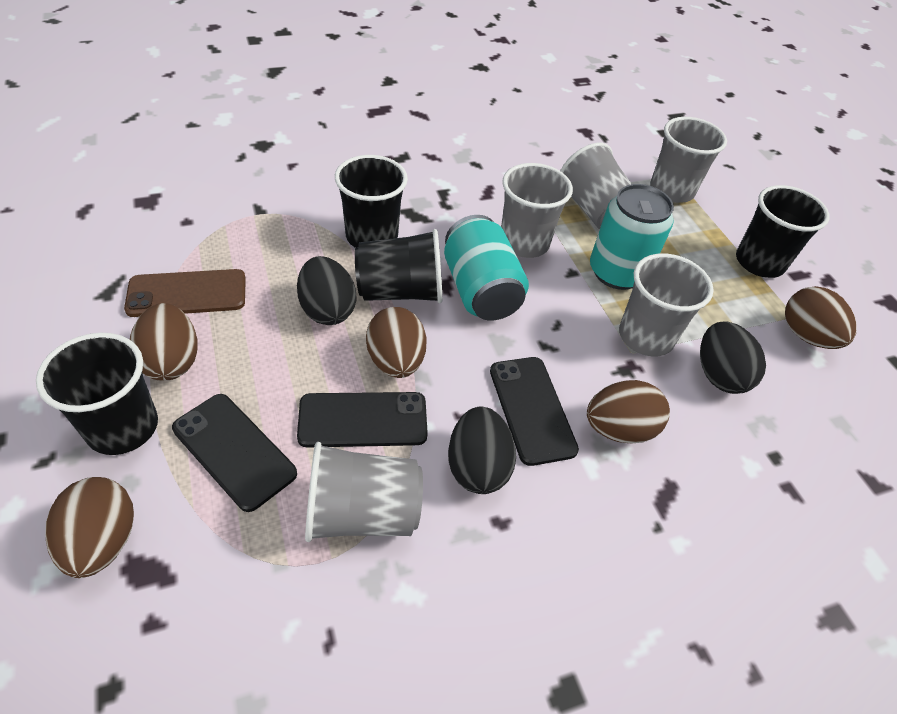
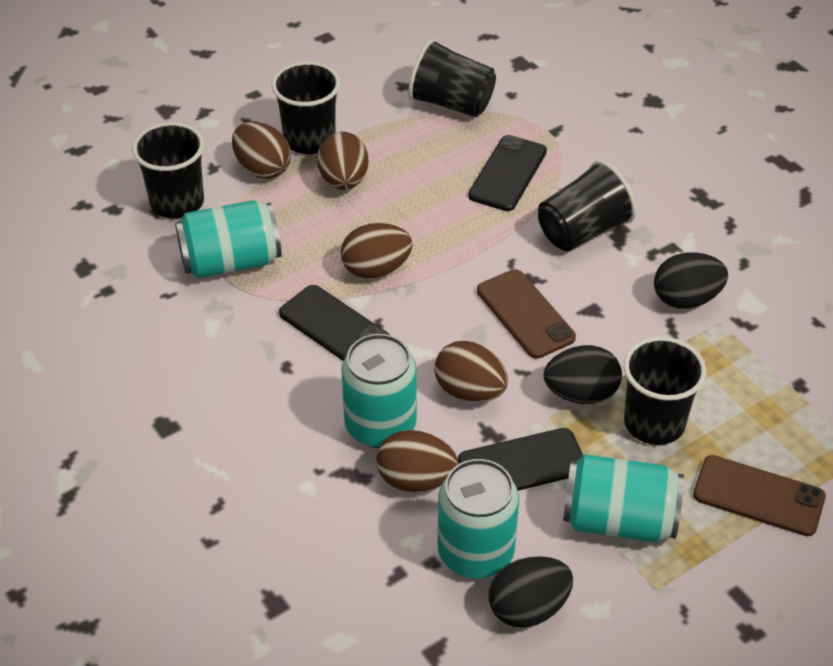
black cup: [36,333,158,455] [335,155,408,248] [355,229,442,303] [736,185,830,278] = 4 -> [132,122,204,219] [271,61,340,154] [408,38,496,117] [538,160,636,251] [624,337,706,445] = 5
brown phone: [124,269,246,317] = 1 -> [477,269,576,359] [693,455,826,536] = 2
grey cup: [305,442,423,542] [501,163,573,258] [560,143,631,230] [619,254,714,357] [650,117,727,203] = 5 -> none = 0
turquoise can: [444,215,529,320] [590,184,674,290] = 2 -> [175,200,282,279] [341,334,417,448] [438,459,519,578] [563,454,684,542] = 4

